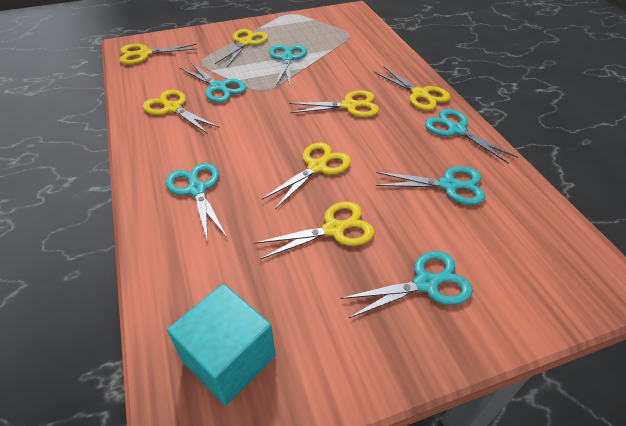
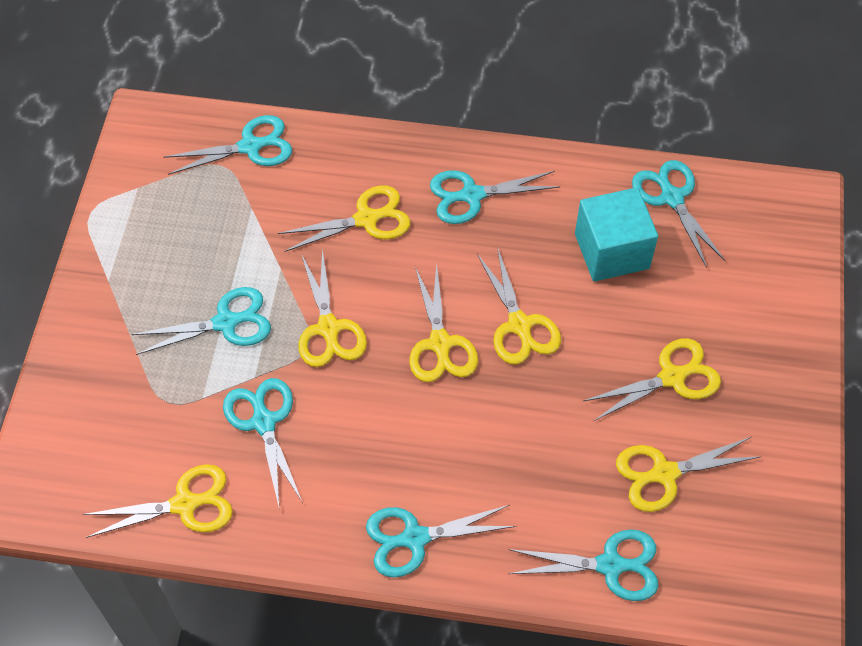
turquoise scissors: [166,163,227,242] [180,63,247,103] [269,45,307,86] [340,251,473,318] [376,166,485,205] [425,109,518,164] = 6 -> [131,287,271,355] [163,115,292,175] [223,378,303,506] [366,505,516,578] [430,170,560,224] [508,529,659,601] [632,160,726,268] = 7

